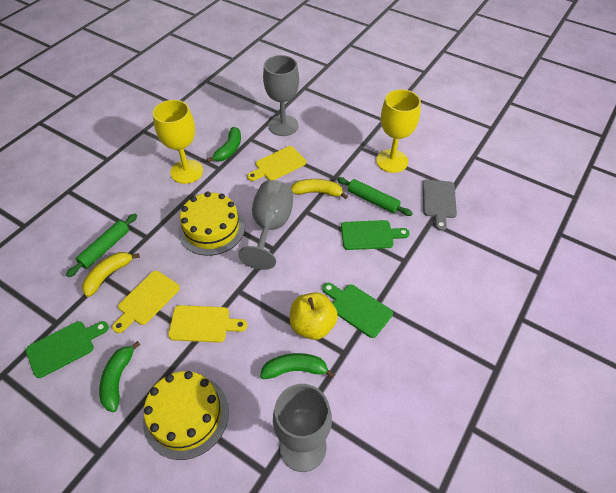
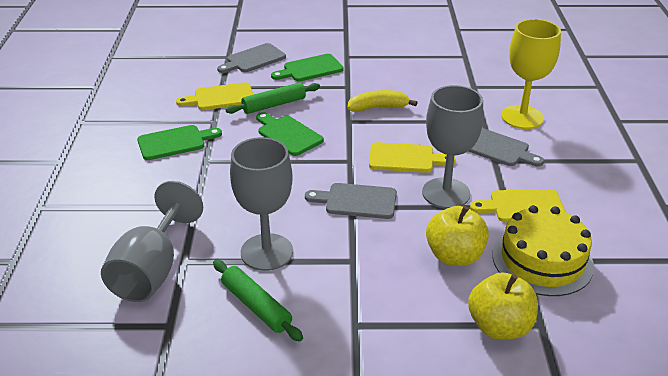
green banana: [99,341,141,412] [207,127,241,163] [260,353,335,379] = 3 -> none = 0
grey cutting board: [422,180,457,231] = 1 -> [217,43,286,73] [305,183,397,219] [468,128,544,166] = 3
yellow apple: [290,292,338,340] = 1 -> [426,206,489,266] [468,272,538,340] = 2
yellow banana: [82,252,140,297] [291,179,348,199] = 2 -> [348,90,418,112] = 1
yellow cake: [143,371,229,460] [178,192,245,256] = 2 -> [492,205,594,296] = 1
yellow goblet: [153,100,203,184] [376,89,421,173] = 2 -> [501,19,561,129] = 1

